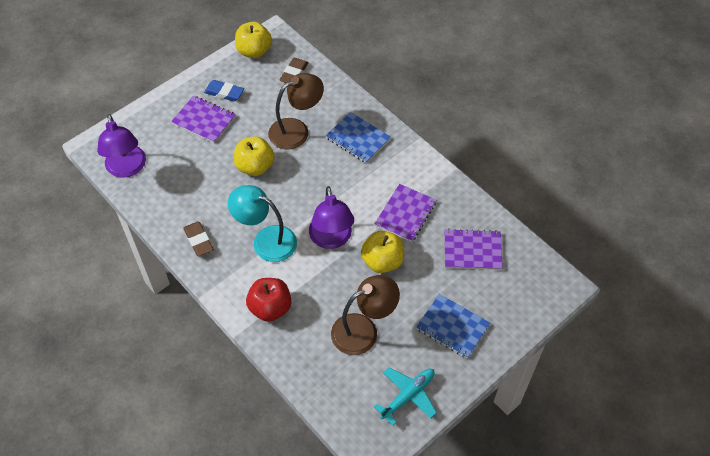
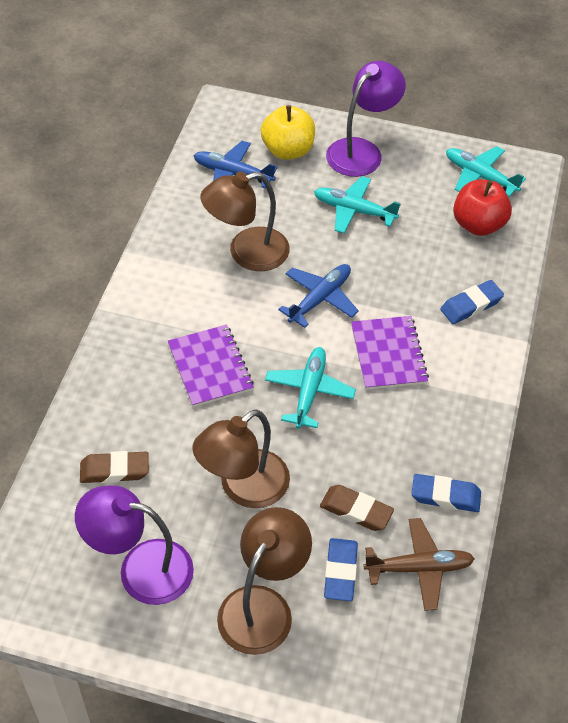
blue eraser: [204,80,244,101] = 1 -> [324,538,358,601] [411,474,481,512] [440,280,504,324] = 3
blue notebook: [326,112,391,163] [416,294,490,359] = 2 -> none = 0
blue plane: none = 0 -> [193,141,278,188] [278,264,359,328] = 2
brown lamp: [268,73,324,150] [331,275,400,355] = 2 -> [192,409,290,508] [200,172,290,271] [217,507,312,655] = 3
brown plane: none = 0 -> [364,518,475,611] = 1
purple notebook: [171,96,236,143] [375,184,436,242] [445,229,503,270] = 3 -> [168,325,254,407] [351,316,429,390] = 2
turquoise lamp: [228,185,297,262] = 1 -> none = 0
turquoise plane: [374,367,437,426] = 1 -> [265,347,356,429] [314,176,401,233] [446,146,526,197] = 3
yellow apple: [234,136,274,176] [235,22,272,58] [361,231,404,273] = 3 -> [261,105,315,160] = 1

